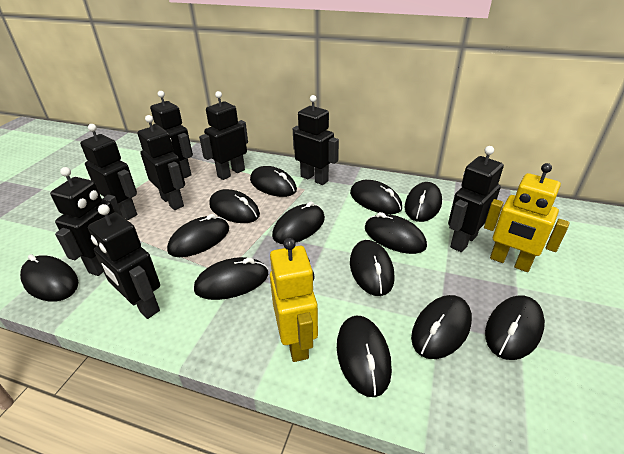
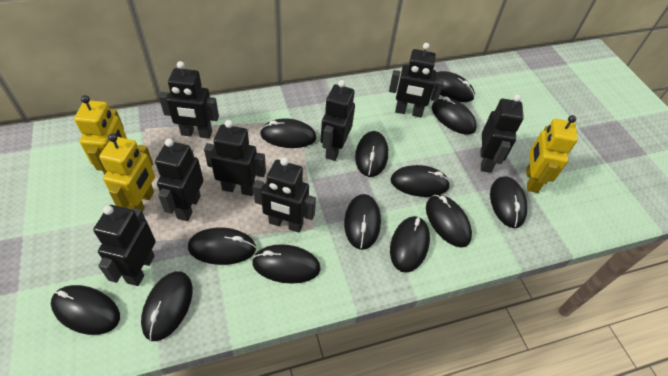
yellow robot: [270,238,318,362] [484,163,570,272] = 2 -> [74,95,127,175] [99,133,155,212] [526,115,578,193] = 3

